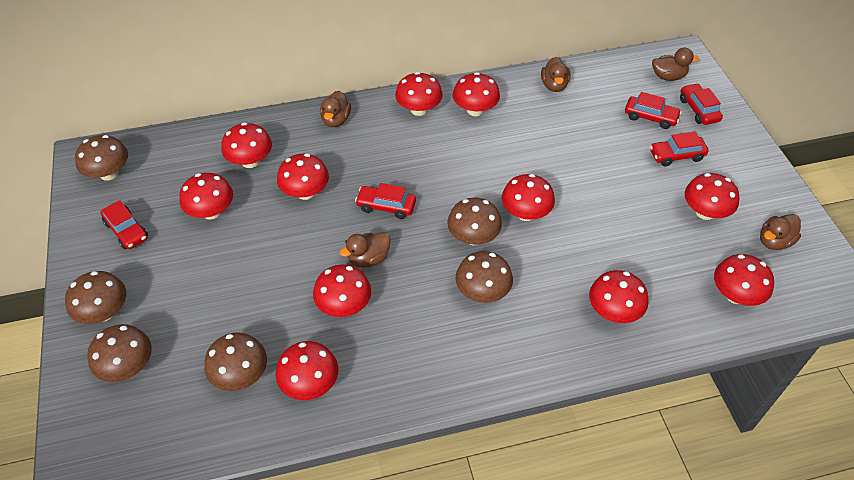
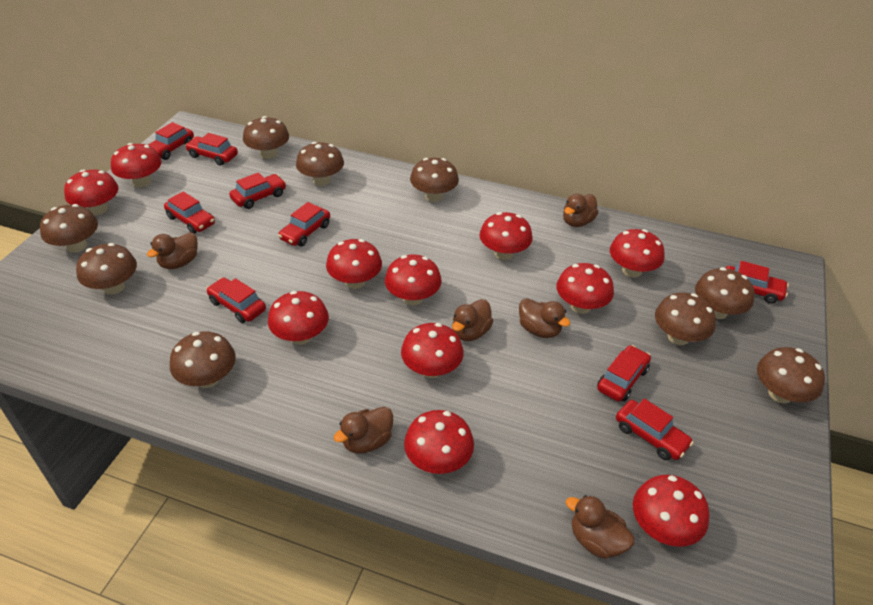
brown duck: [320,91,351,127] [339,232,391,267] [541,57,571,92] [652,48,700,81] [760,214,801,250] = 5 -> [147,232,198,269] [333,407,393,454] [452,299,493,341] [519,298,571,338] [563,194,599,227] [566,495,635,559] = 6
brown mushroom: [65,271,126,324] [75,135,128,181] [87,324,152,382] [204,332,267,391] [447,197,502,245] [455,251,513,303] = 6 -> [40,204,98,253] [76,243,137,294] [170,331,236,388] [243,116,289,159] [296,142,344,186] [410,158,459,202] [655,293,716,345] [695,267,755,319] [757,347,825,403] = 9
red car: [100,200,148,249] [355,183,416,219] [625,92,682,129] [650,132,709,166] [680,83,723,125] = 5 -> [148,122,194,160] [164,191,215,234] [185,133,238,165] [206,277,266,323] [229,172,286,209] [278,202,330,246] [597,345,651,402] [616,398,693,460] [726,261,789,304] = 9

